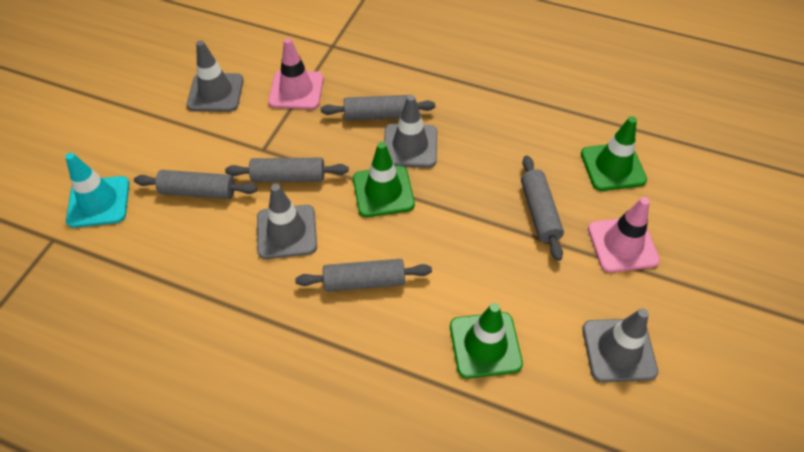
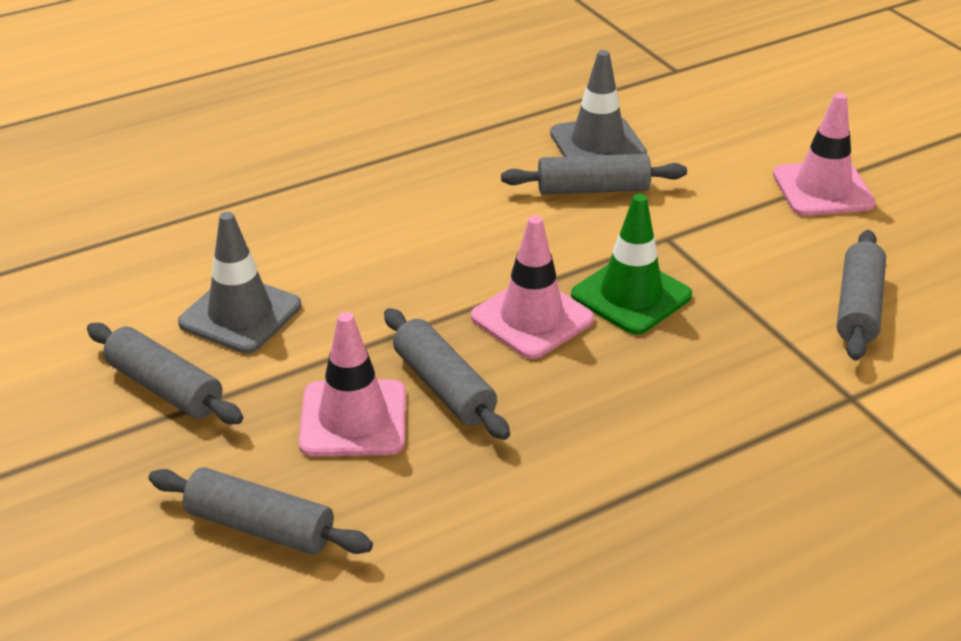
green traffic cone: [353,142,415,217] [450,303,523,379] [581,116,647,191] = 3 -> [571,194,692,334] = 1
grey traffic cone: [187,41,244,112] [257,184,317,259] [384,95,437,168] [582,308,658,382] = 4 -> [178,212,301,353] [550,50,647,157] = 2
pink traffic cone: [268,38,324,110] [588,197,660,273] = 2 -> [299,312,406,457] [471,215,594,359] [773,93,876,216] = 3
turquoise traffic cone: [65,153,129,228] = 1 -> none = 0

